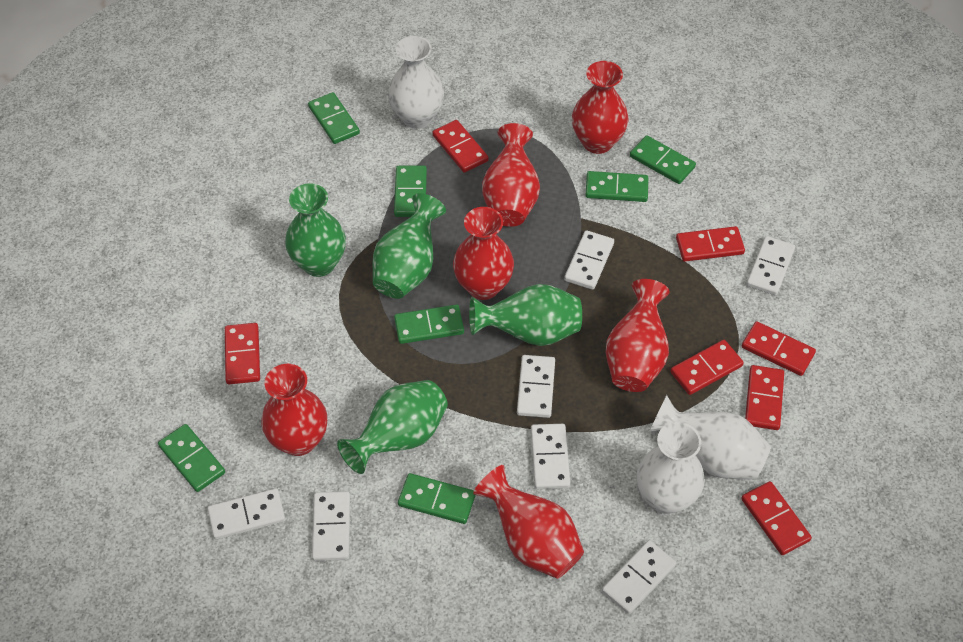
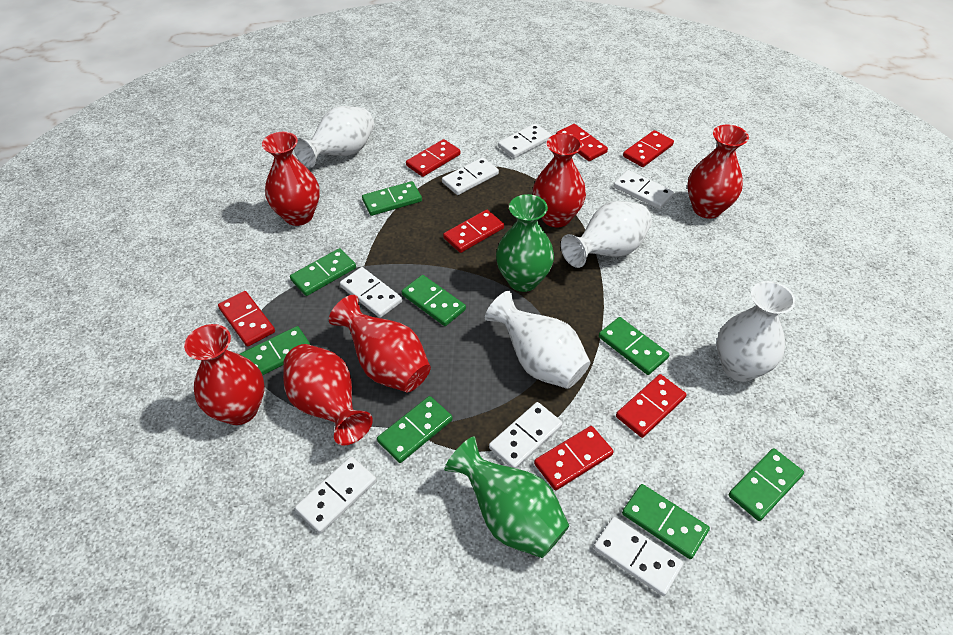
green domino: [158,424,225,492] [308,92,360,144] [394,166,427,217] [394,305,464,344] [398,473,476,524] [585,171,648,202] [630,135,696,184] = 7 -> [239,326,311,375] [290,248,356,296] [362,181,422,216] [377,396,453,463] [402,275,466,326] [599,317,669,375] [622,484,710,559] [729,448,804,521] = 8
green vase: [285,183,346,277] [337,380,448,474] [373,193,446,299] [469,284,582,346] = 4 -> [444,436,569,558] [496,194,554,292] = 2
white vase: [388,36,444,129] [637,422,705,514] [649,395,771,480] = 3 -> [294,106,374,168] [485,291,591,389] [561,201,652,268] [717,281,796,382] = 4

